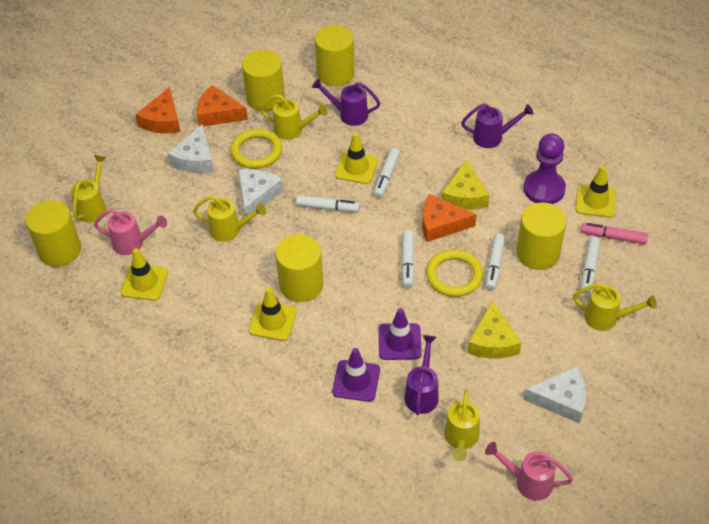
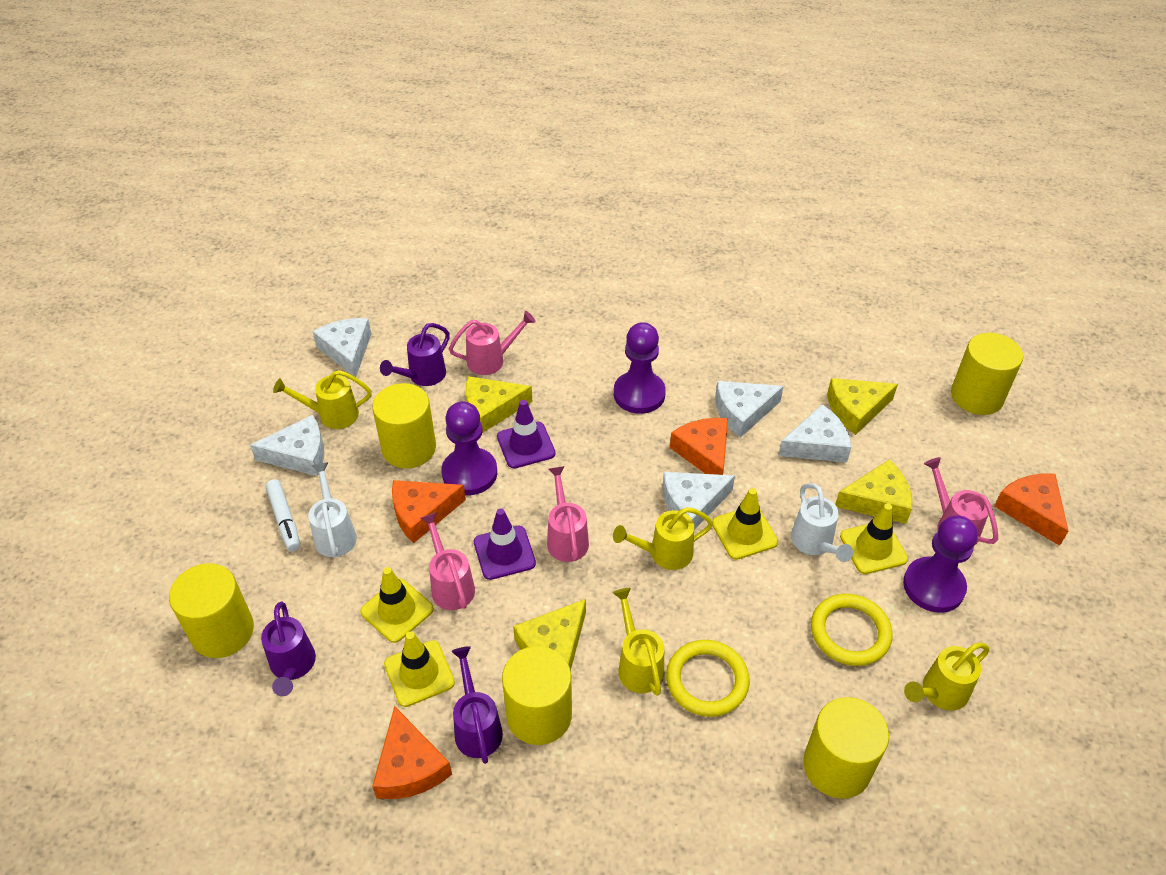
orange cheese: [135,87,180,133] [197,85,248,127] [422,194,477,242] = 3 -> [372,706,452,799] [392,480,466,543] [670,418,728,475] [994,474,1068,546] = 4
pink marker: [581,223,648,244] = 1 -> none = 0
pink watering can: [94,209,167,255] [485,442,573,501] = 2 -> [420,512,475,610] [449,311,536,375] [547,466,589,562] [924,457,998,546] = 4
purple pawn: [523,133,566,204] = 1 -> [442,401,497,495] [614,322,666,414] [903,516,978,613] = 3
white cheese: [168,125,214,173] [238,169,284,216] [523,366,586,423] = 3 -> [250,415,324,476] [313,318,371,377] [663,472,735,530] [715,381,784,438] [778,404,852,463] = 5
white marker: [296,195,360,212] [374,148,400,198] [401,230,414,288] [486,233,505,290] [581,237,600,294] = 5 -> [266,479,300,552] = 1
white watering can: none = 0 -> [308,462,357,557] [791,483,853,562] = 2
yellow cheese: [441,159,489,210] [467,300,521,359] = 2 -> [466,376,532,433] [513,599,586,670] [827,378,898,435] [835,459,912,524] = 4
yellow watering can: [71,155,106,223] [193,195,266,242] [260,94,328,140] [444,389,480,461] [573,283,657,331] = 5 -> [273,370,372,429] [613,507,713,570] [613,588,664,696] [904,643,989,710] = 4

